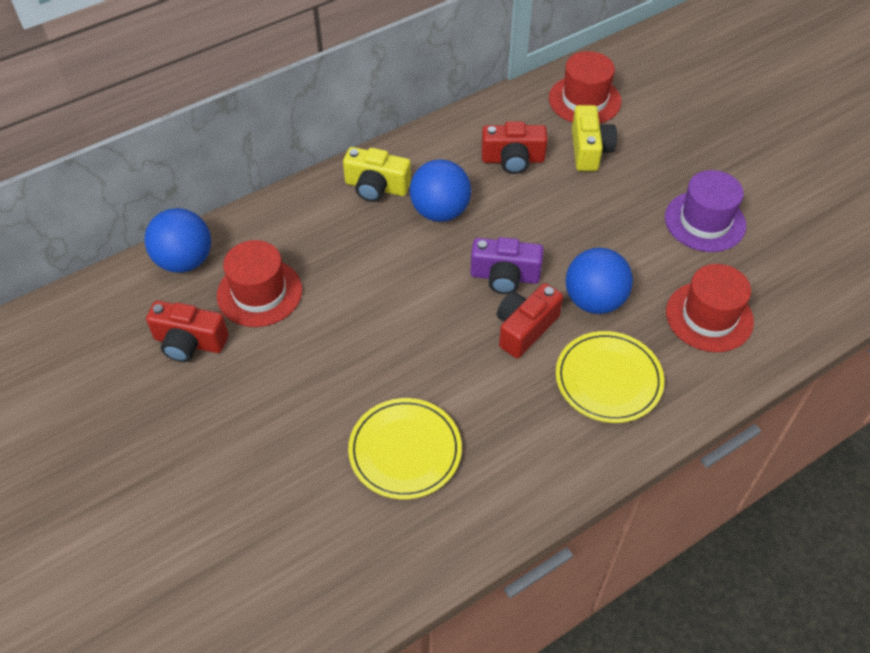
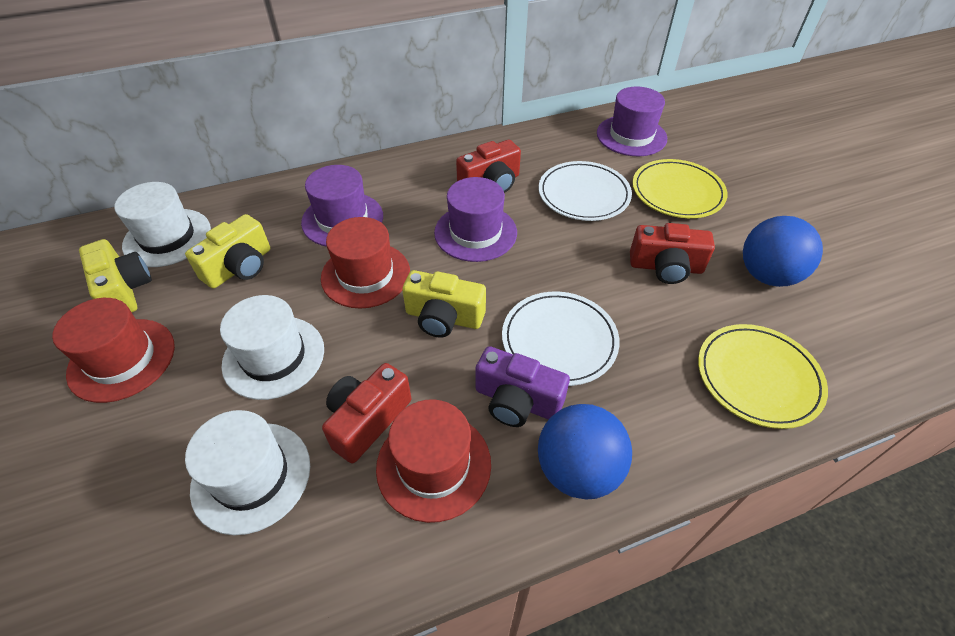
blue ball: [145,208,211,273] [410,159,471,222] [566,248,633,314] = 3 -> [538,404,632,499] [743,216,823,287] = 2
purple hat: [665,170,746,252] = 1 -> [301,165,383,247] [434,177,517,262] [597,87,667,156] = 3
white hat: none = 0 -> [114,182,211,267] [185,410,310,535] [220,295,324,400] = 3
white plate: none = 0 -> [502,292,620,386] [538,161,632,221] = 2
yellow camera: [343,147,411,202] [572,105,617,171] = 2 -> [79,239,152,312] [185,214,270,289] [402,270,486,338] = 3

